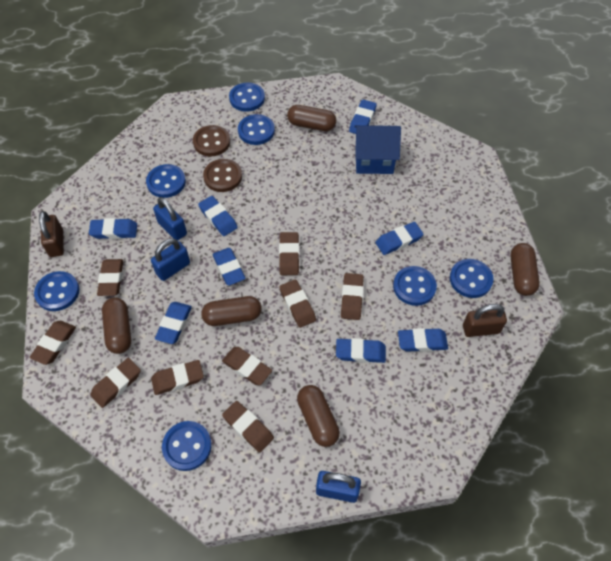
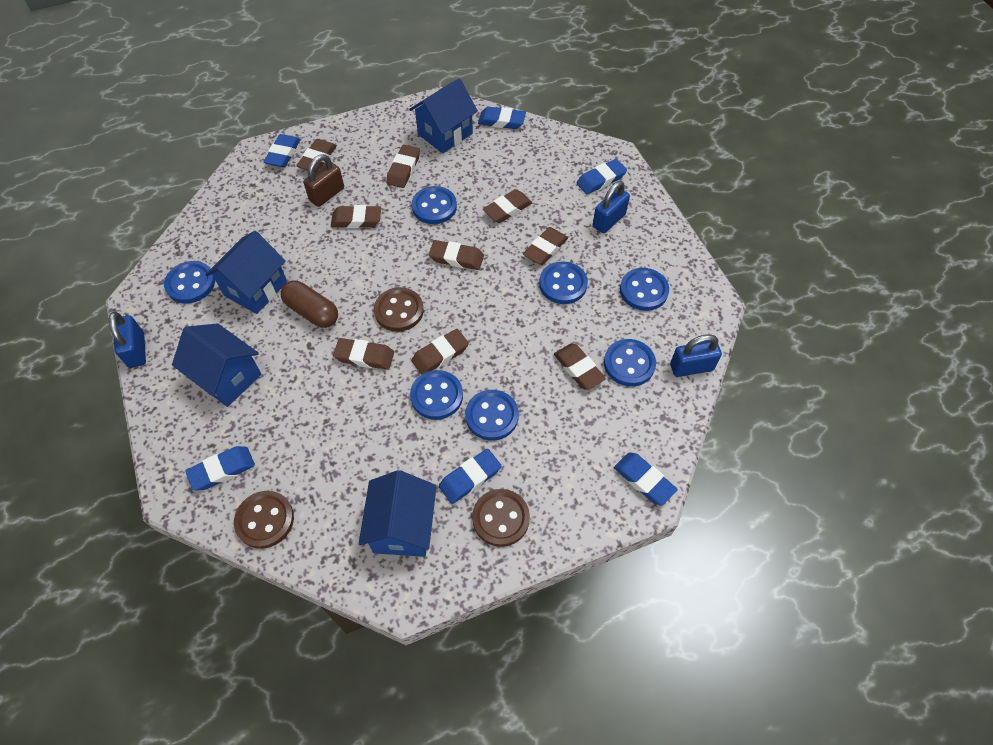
blue eraser: [89,218,137,239] [155,302,192,344] [198,196,238,236] [212,248,245,286] [336,338,386,363] [349,100,377,134] [375,222,423,255] [398,328,448,352] = 8 -> [185,446,255,490] [264,134,301,167] [439,449,501,504] [478,107,526,129] [577,159,627,194] [614,453,678,505] = 6
blue house: [354,125,401,174] = 1 -> [172,323,261,407] [205,231,287,314] [359,470,436,557] [409,78,478,153] = 4
brown button: [193,125,230,156] [203,159,242,192] = 2 -> [234,491,294,549] [374,287,424,332] [472,489,530,547] = 3
brown capsule: [102,297,131,354] [201,296,262,326] [287,105,336,131] [297,385,340,447] [510,243,540,296] = 5 -> [281,280,338,328] = 1
brown padlock: [39,211,64,257] [463,304,507,337] = 2 -> [303,154,344,207] = 1

